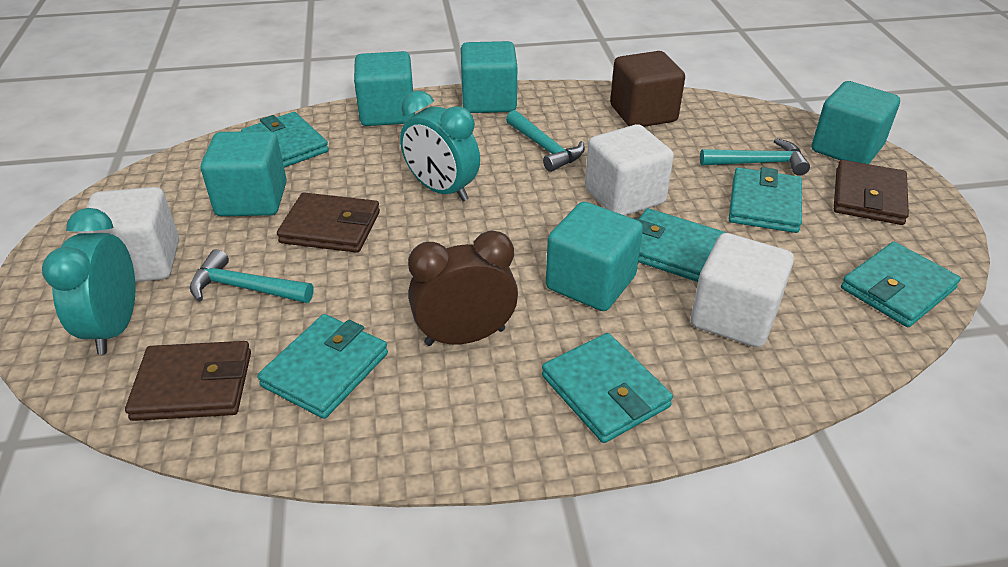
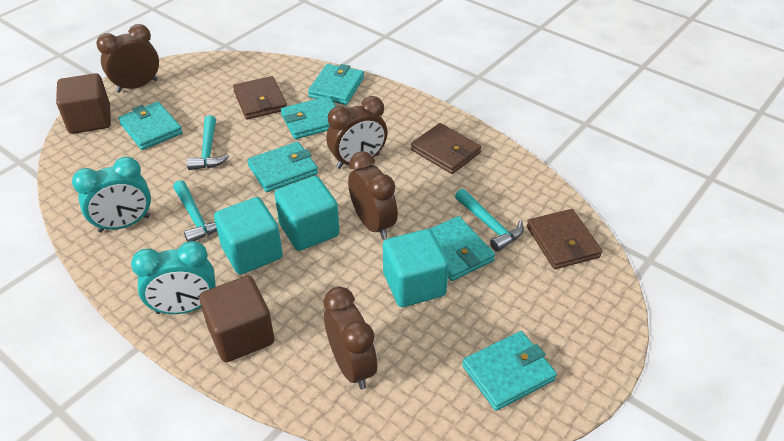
brown clock: [408,231,518,346] = 1 -> [96,24,159,93] [324,287,377,389] [326,96,387,169] [348,151,398,240] = 4
brown cube: [610,51,685,127] = 1 -> [56,73,111,134] [199,276,275,362] = 2
turquoise cube: [201,131,287,216] [354,51,415,126] [461,41,517,113] [546,202,643,311] [811,81,900,164] = 5 -> [214,197,283,275] [274,176,340,251] [383,229,449,307] = 3
white cube: [77,187,179,282] [585,124,674,216] [691,233,794,348] = 3 -> none = 0

